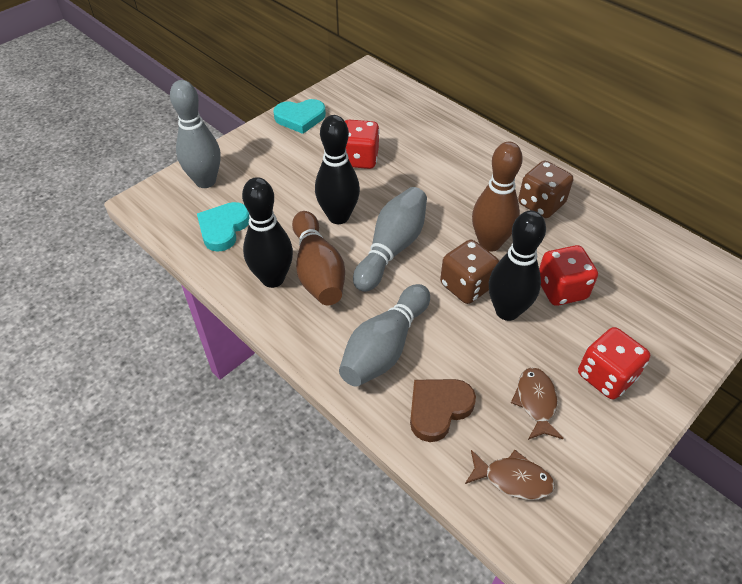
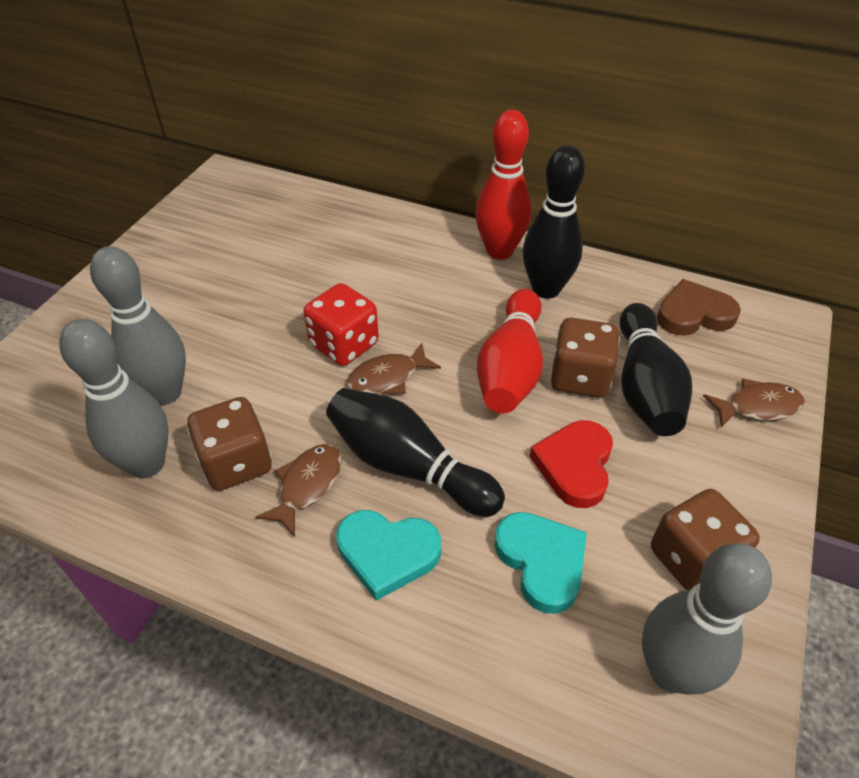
brown bowling pin: [292,211,345,305] [472,142,523,252] = 2 -> none = 0
brown dice: [440,240,499,304] [518,161,573,218] = 2 -> [187,397,272,491] [550,318,620,398] [651,489,760,590] = 3
brown fish: [465,450,555,500] [511,367,564,440] = 2 -> [255,444,342,537] [347,343,441,394] [703,378,805,428] = 3
red bowling pin: none = 0 -> [475,110,532,260] [477,289,543,413] = 2
red dice: [345,120,380,169] [539,245,598,306] [578,327,650,399] = 3 -> [304,283,379,366] = 1
red heart: none = 0 -> [529,420,613,508] = 1

